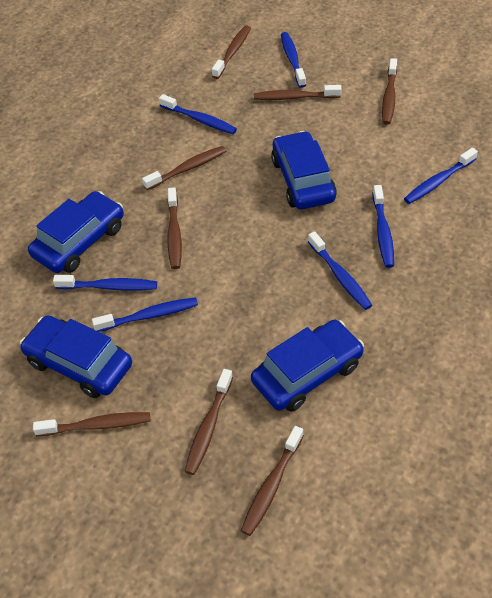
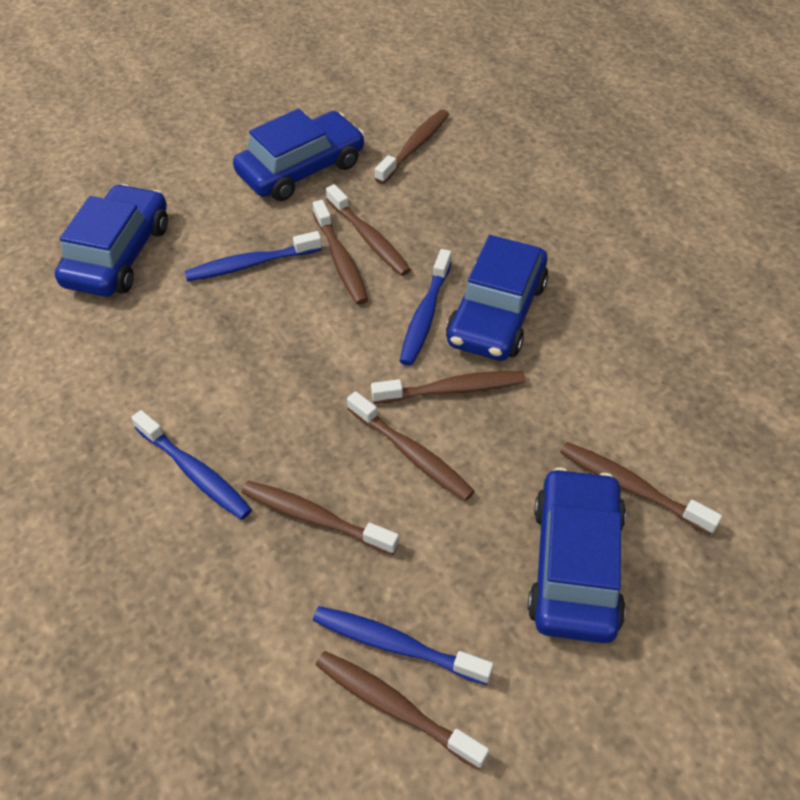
blue toothbrush: [53,275,157,291] [92,297,198,332] [159,94,237,134] [281,32,306,88] [308,231,372,310] [372,185,394,268] [404,148,478,204] = 7 -> [131,410,252,520] [184,231,322,281] [313,606,493,685] [400,249,452,366] = 4

